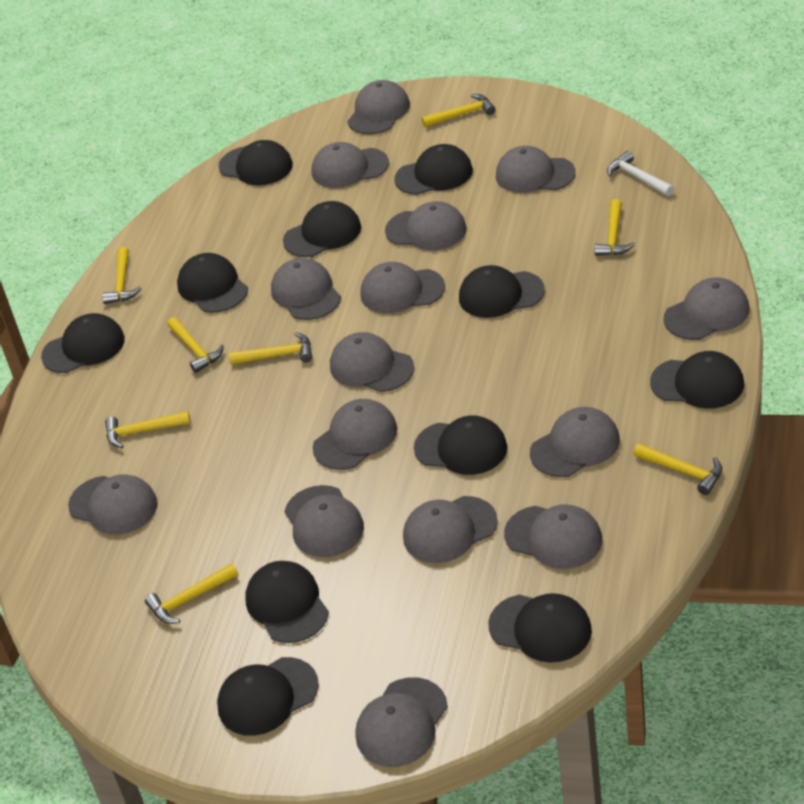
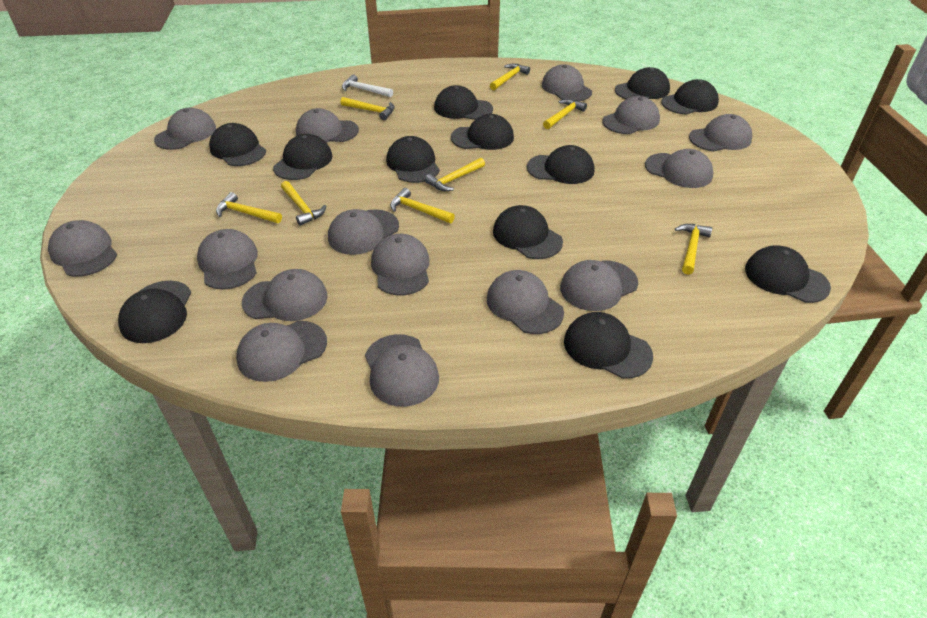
black cap: [41,313,125,373] [177,253,248,313] [217,657,319,736] [218,140,293,185] [245,561,329,643] [283,201,361,257] [394,144,473,195] [414,415,507,475] [459,265,545,318] [488,593,592,663] [650,351,744,409] = 11 -> [118,281,191,343] [209,123,266,166] [273,134,333,180] [386,136,440,183] [434,85,493,120] [451,114,514,150] [493,205,563,259] [527,145,594,184] [564,312,653,379] [615,67,670,99] [661,79,719,114] [745,245,831,303] = 12

